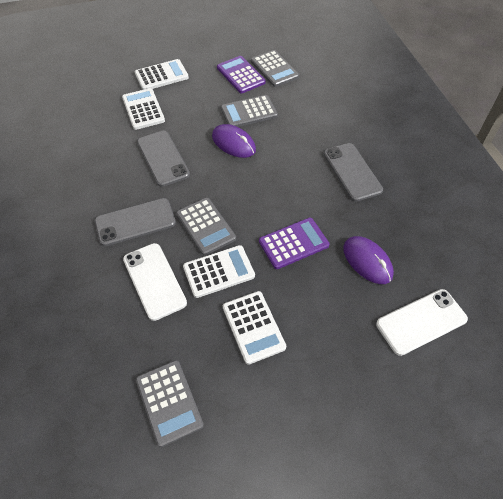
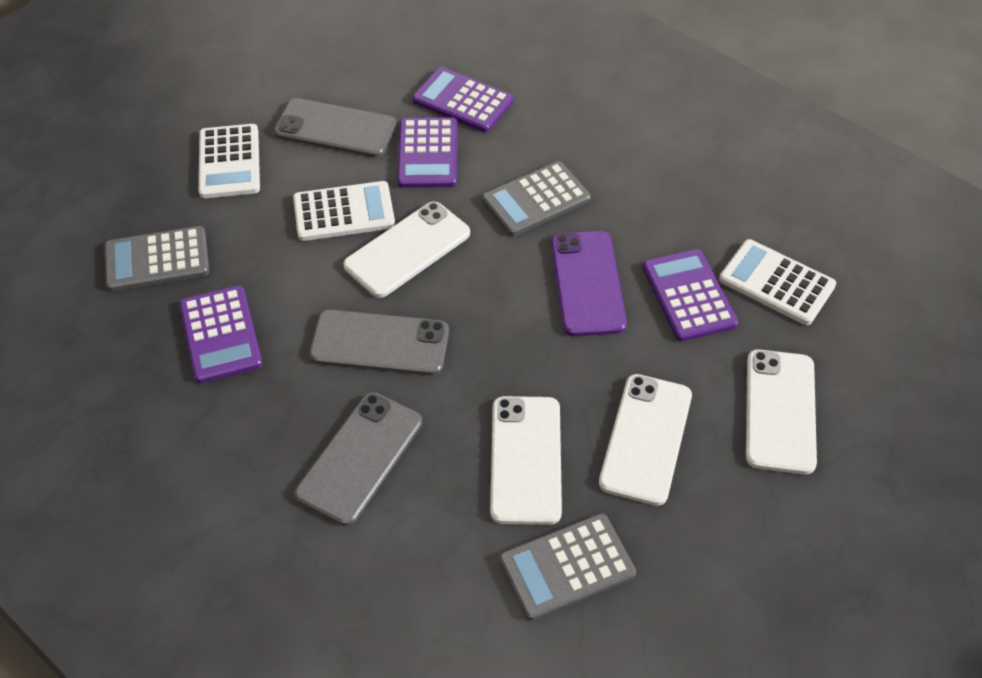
grey calculator: [136,360,204,447] [176,198,236,256] [221,95,278,127] [251,50,299,87] = 4 -> [105,226,209,291] [482,161,591,236] [499,513,636,621] = 3
purple calculator: [217,56,266,93] [259,218,329,269] = 2 -> [179,286,263,383] [397,117,457,188] [412,67,514,132] [643,249,738,342] = 4
purple mouse: [212,124,256,158] [343,236,394,284] = 2 -> none = 0
purple phone: none = 0 -> [551,231,627,336] = 1
white calculator: [122,88,165,130] [135,59,189,90] [183,245,255,298] [223,291,286,365] = 4 -> [199,124,260,198] [293,181,395,241] [719,239,836,325] = 3
white phone: [123,243,187,321] [376,289,468,356] = 2 -> [344,202,470,298] [490,396,562,525] [599,374,692,506] [746,349,817,474] = 4

